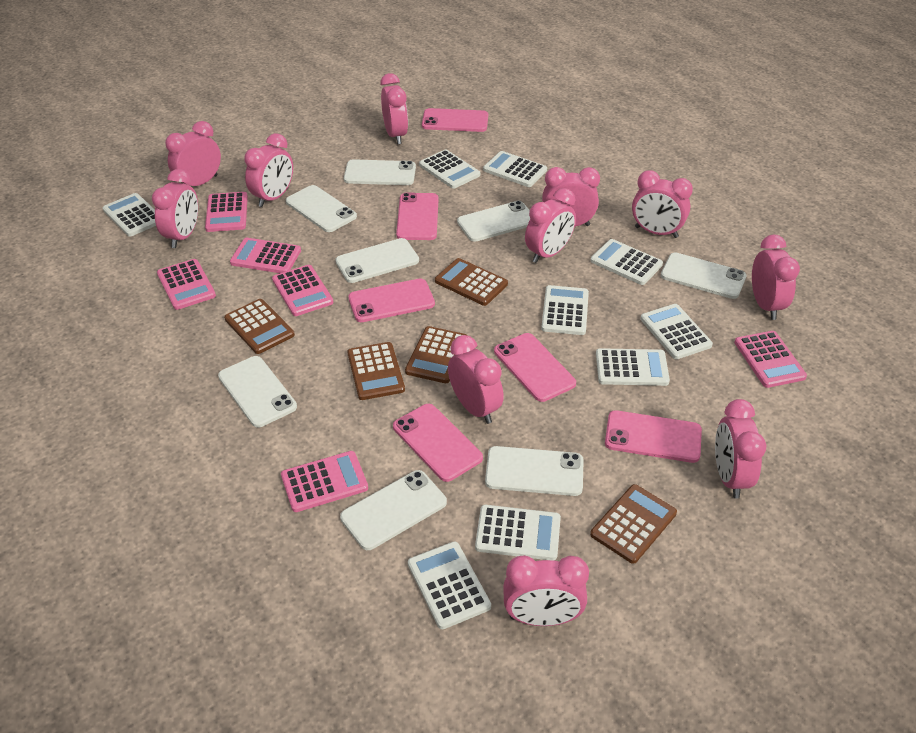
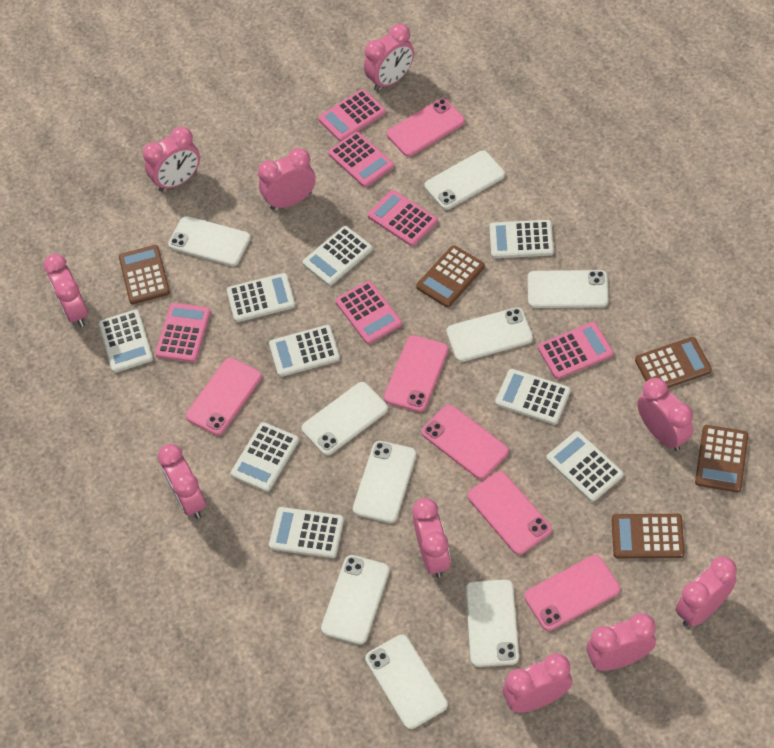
pink clock: [152,169,198,248] [165,121,221,186] [244,133,293,207] [380,73,408,144] [448,335,504,424] [503,555,589,626] [525,188,576,263] [542,167,600,226] [632,170,693,238] [715,399,766,499] [752,234,800,320] = 11 -> [43,254,88,327] [143,127,200,192] [158,444,206,519] [258,148,316,210] [364,24,414,91] [413,498,451,578] [503,653,572,713] [586,613,656,671] [637,378,693,451] [676,556,737,627] = 10
white phone: [218,356,297,428] [286,185,357,232] [335,238,419,283] [340,470,447,550] [344,159,416,185] [457,201,530,242] [485,446,584,496] [661,252,746,299] = 8 -> [168,216,251,266] [301,382,388,455] [321,555,390,645] [353,441,416,523] [365,635,448,729] [424,151,505,210] [446,307,533,362] [466,579,519,667] [528,270,608,308] = 9

